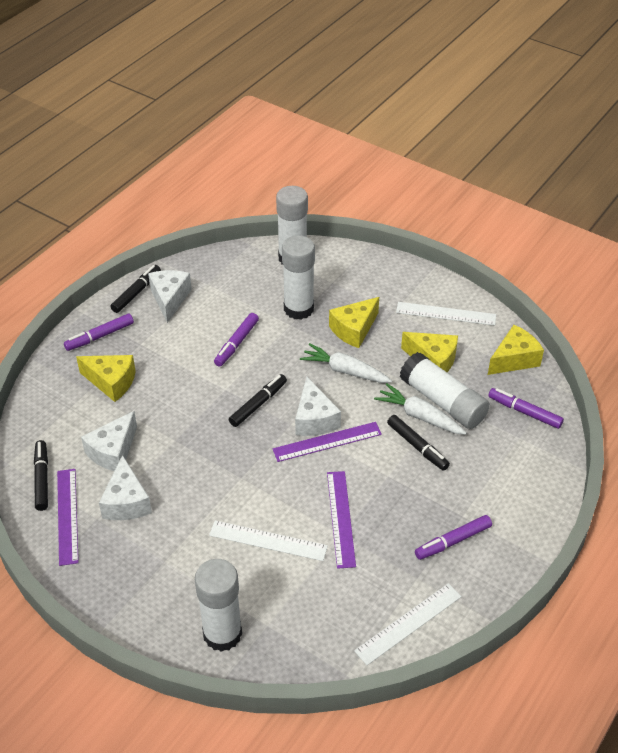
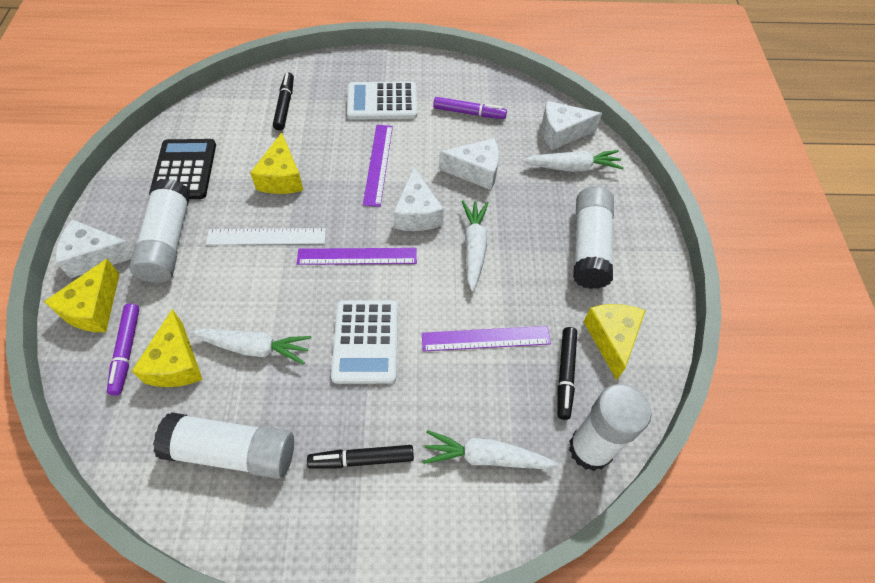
black calculator: none = 0 -> [149,139,216,199] = 1
black marker: [34,440,48,511] [110,265,161,313] [229,374,287,427] [387,415,450,471] = 4 -> [273,72,294,131] [307,445,414,469] [557,327,577,420] = 3
purple marker: [64,314,134,351] [214,313,259,367] [415,515,492,560] [488,388,564,429] = 4 -> [107,304,139,396] [433,97,507,119] = 2
white calculator: none = 0 -> [331,300,398,384] [347,81,417,120] = 2
white carrot: [300,343,392,383] [374,383,467,435] = 2 -> [189,329,311,365] [423,430,558,469] [462,201,489,292] [523,150,624,172] = 4
white ruler: [209,520,328,561] [354,583,462,665] [396,302,496,326] = 3 -> [206,228,326,245] = 1

